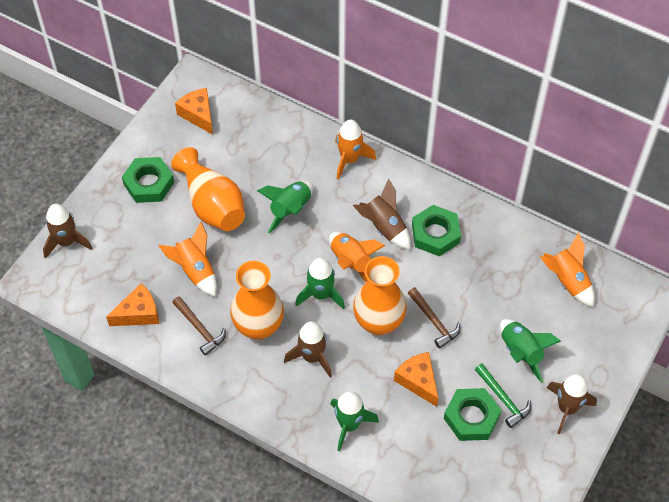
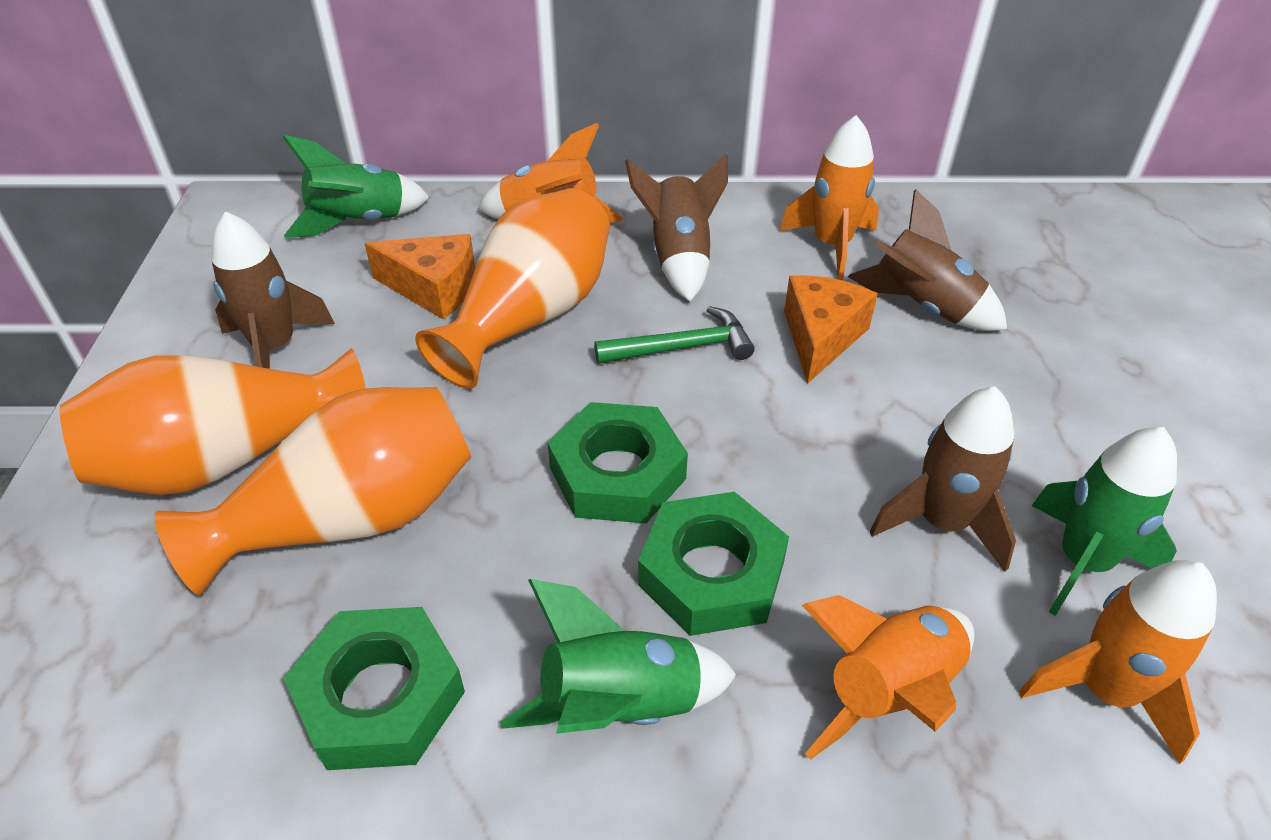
brown hammer: [172,296,226,356] [408,287,460,349] = 2 -> none = 0
green rocket: [257,181,314,234] [295,258,345,309] [330,391,379,451] [499,319,561,383] = 4 -> [283,135,430,238] [501,579,737,734] [1032,427,1177,616] = 3
orange cheese: [106,283,159,326] [175,88,213,135] [394,352,438,407] = 3 -> [365,234,475,320] [784,275,878,384] = 2

